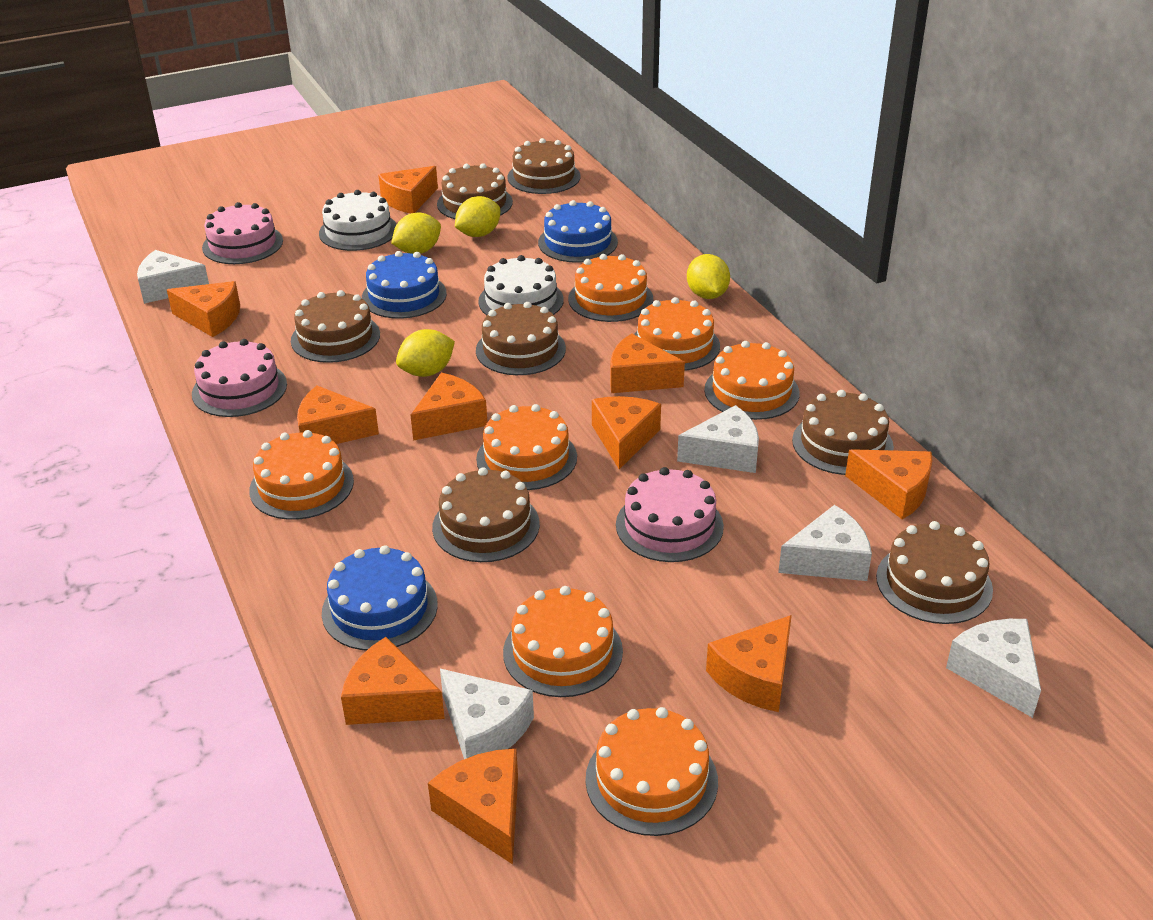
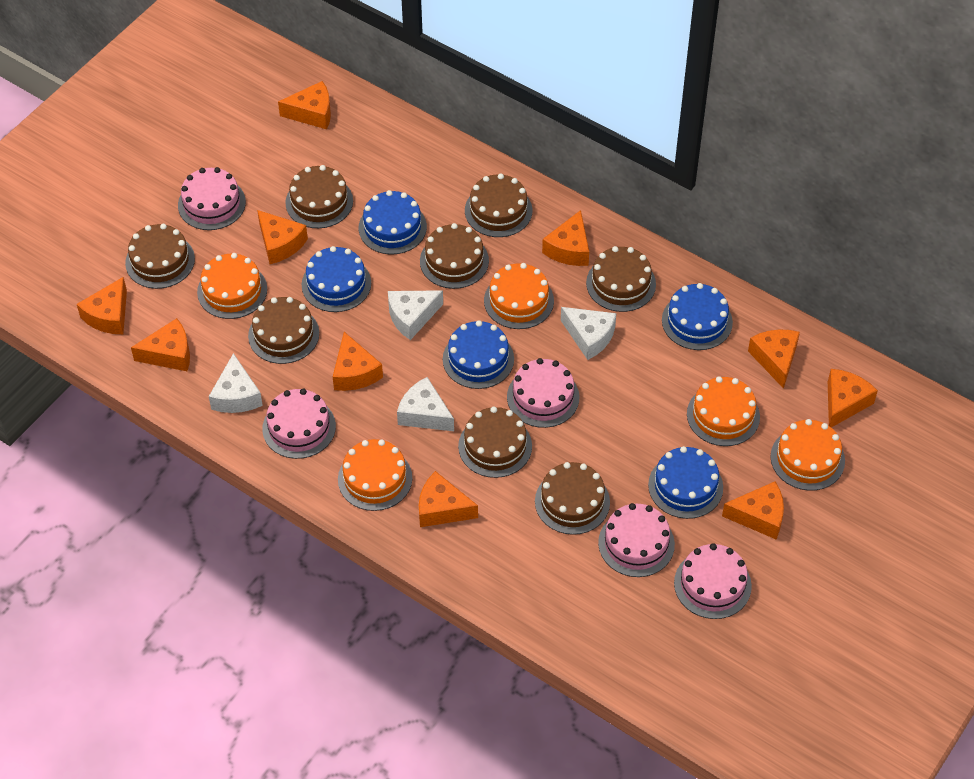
blue cake: [322,545,438,651] [362,251,447,319] [538,200,618,263] = 3 -> [302,246,371,312] [359,190,427,254] [443,320,514,389] [648,446,723,519] [662,283,733,350] = 5
brown cake: [291,290,380,363] [432,467,540,562] [437,163,513,219] [476,302,566,375] [507,138,581,194] [792,390,894,475] [876,521,993,624] = 7 -> [125,224,195,289] [248,297,319,364] [285,165,353,228] [420,223,489,289] [458,407,532,478] [465,174,532,237] [535,462,610,535] [586,246,656,312] = 8
orange cake: [249,430,354,520] [476,404,577,490] [503,586,623,697] [568,254,653,322] [586,707,718,836] [634,297,720,371] [704,341,800,420] = 7 -> [197,253,267,319] [338,439,412,511] [484,263,554,329] [687,376,760,446] [770,419,845,491] = 5
pink cake: [192,339,287,417] [202,202,283,264] [616,467,724,562] = 3 -> [178,167,246,230] [262,388,336,459] [507,358,579,428] [598,503,675,577] [674,543,752,619] = 5
white cake: [319,190,397,251] [478,255,564,315] = 2 -> none = 0
white cheese: [137,250,209,304] [440,669,534,759] [677,405,759,473] [778,505,872,581] [946,619,1041,718] = 5 -> [209,353,263,413] [388,290,443,340] [397,377,454,431] [561,307,616,360] = 4
yellow lemon: [391,213,441,254] [396,329,455,377] [455,196,500,237] [687,254,730,299] = 4 -> none = 0

